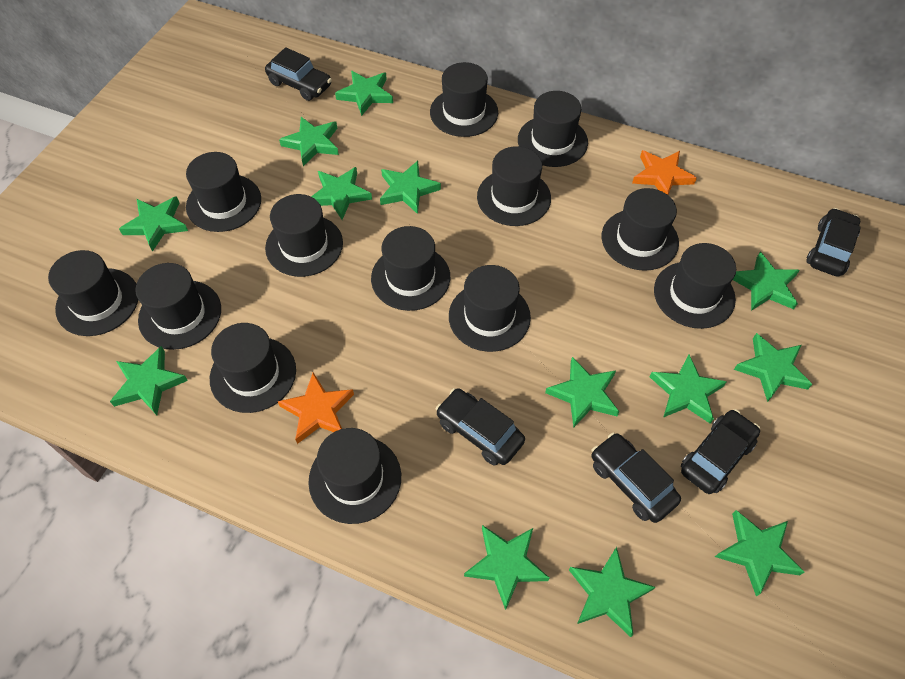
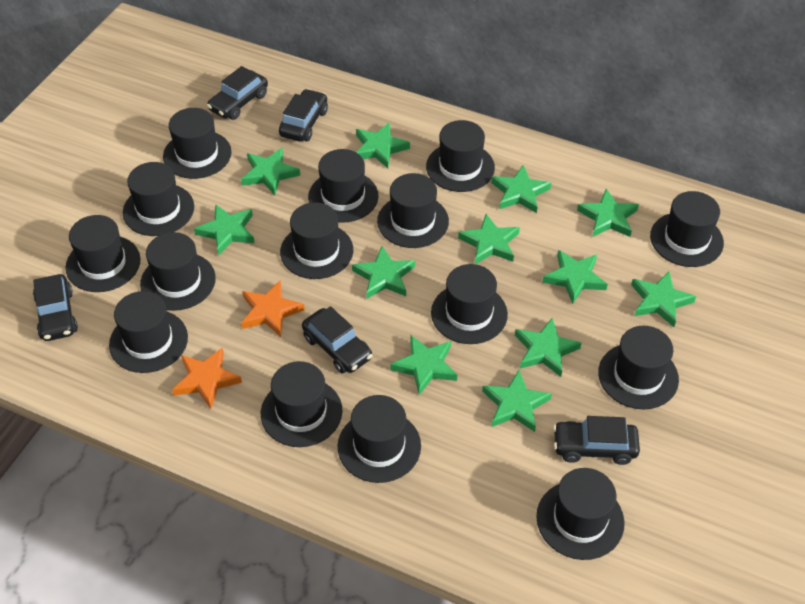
black hat: [48,250,138,336] [135,263,221,350] [186,152,261,232] [210,323,296,413] [265,194,343,277] [308,428,401,524] [371,226,450,311] [430,62,498,137] [449,265,531,352] [477,146,551,226] [518,91,588,167] [602,188,679,271] [654,243,736,329] = 13 -> [65,215,141,292] [109,291,188,373] [123,162,194,236] [140,232,216,311] [163,108,232,179] [261,361,343,447] [280,203,353,279] [308,149,379,223] [338,395,421,483] [377,173,449,248] [426,120,495,192] [431,264,508,344] [536,468,625,560] [598,326,679,409] [650,191,724,267] = 15
green star: [110,346,188,415] [119,196,188,252] [279,117,339,166] [311,167,372,220] [335,71,393,116] [380,161,441,214] [464,525,550,610] [545,357,619,427] [569,547,655,637] [650,355,727,424] [715,510,804,596] [733,251,800,311] [734,333,812,402] = 13 -> [194,204,255,256] [241,147,300,195] [352,246,415,299] [356,122,410,168] [390,335,457,395] [458,214,520,264] [482,370,552,432] [491,165,551,213] [515,317,581,377] [542,250,608,304] [577,189,639,237] [631,271,696,327] = 12

